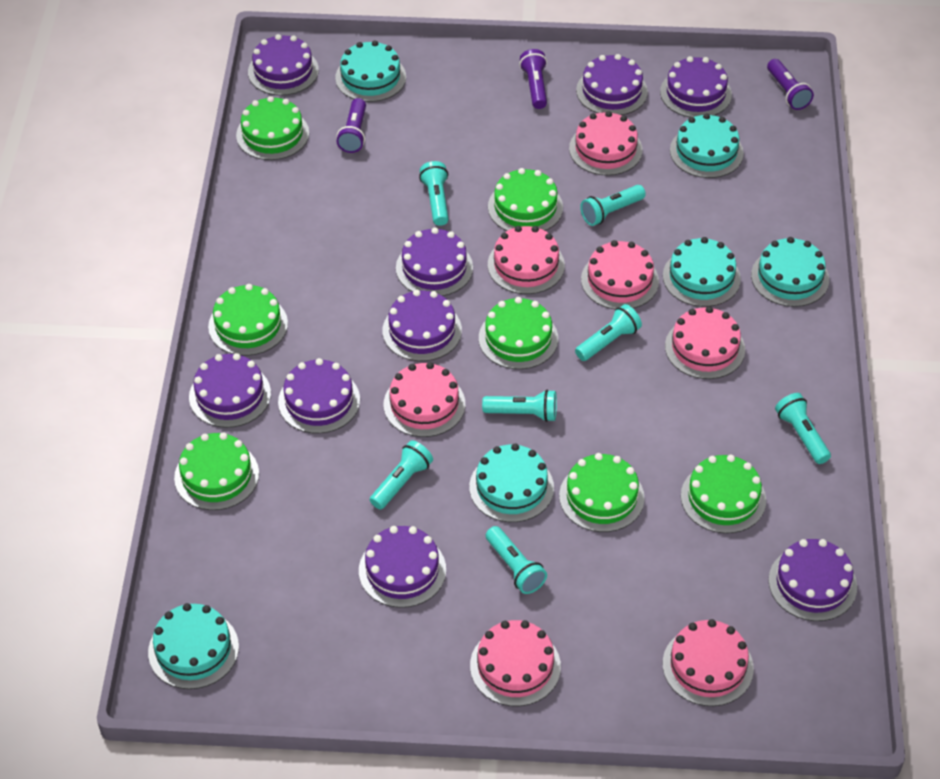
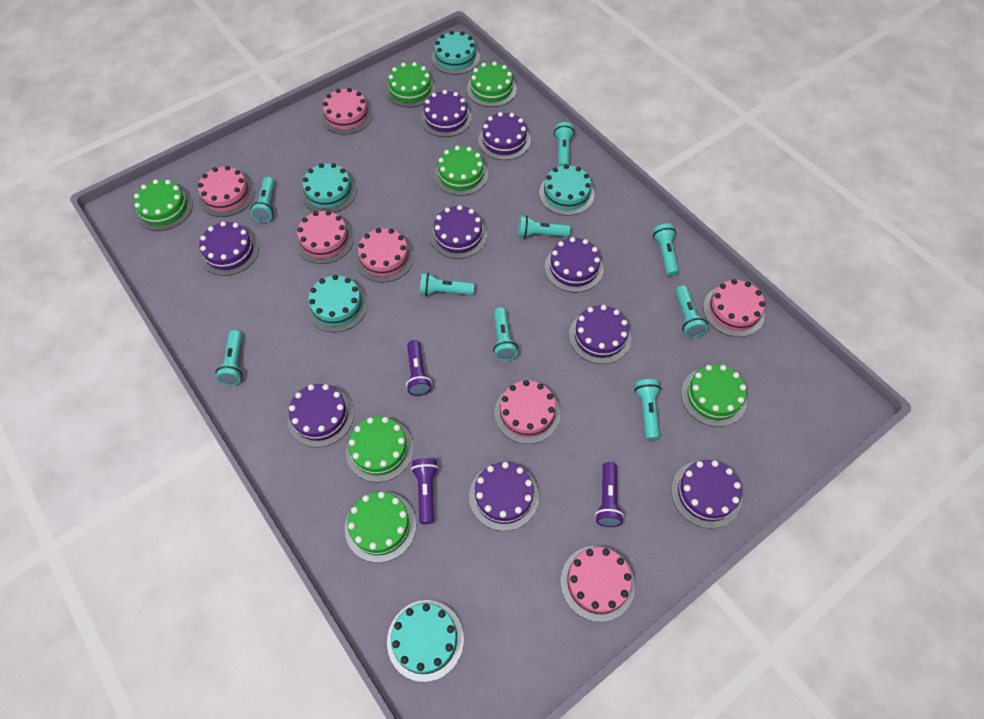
turquoise cake: [148,603,239,689] [335,41,406,102] [469,443,554,522] [663,237,741,307] [670,113,744,178] [751,237,829,307] = 6 -> [301,163,357,213] [307,275,368,332] [387,600,464,682] [431,31,480,75] [539,164,594,216] = 5
turquoise flashlight: [370,440,433,509] [419,161,449,226] [482,390,557,422] [486,526,547,594] [575,304,642,361] [580,185,646,226] [775,393,831,464] = 7 -> [215,330,242,386] [250,177,275,222] [420,272,475,296] [493,307,518,361] [518,215,571,238] [554,122,575,167] [634,379,661,440] [653,224,679,276] [676,285,708,338] = 9

